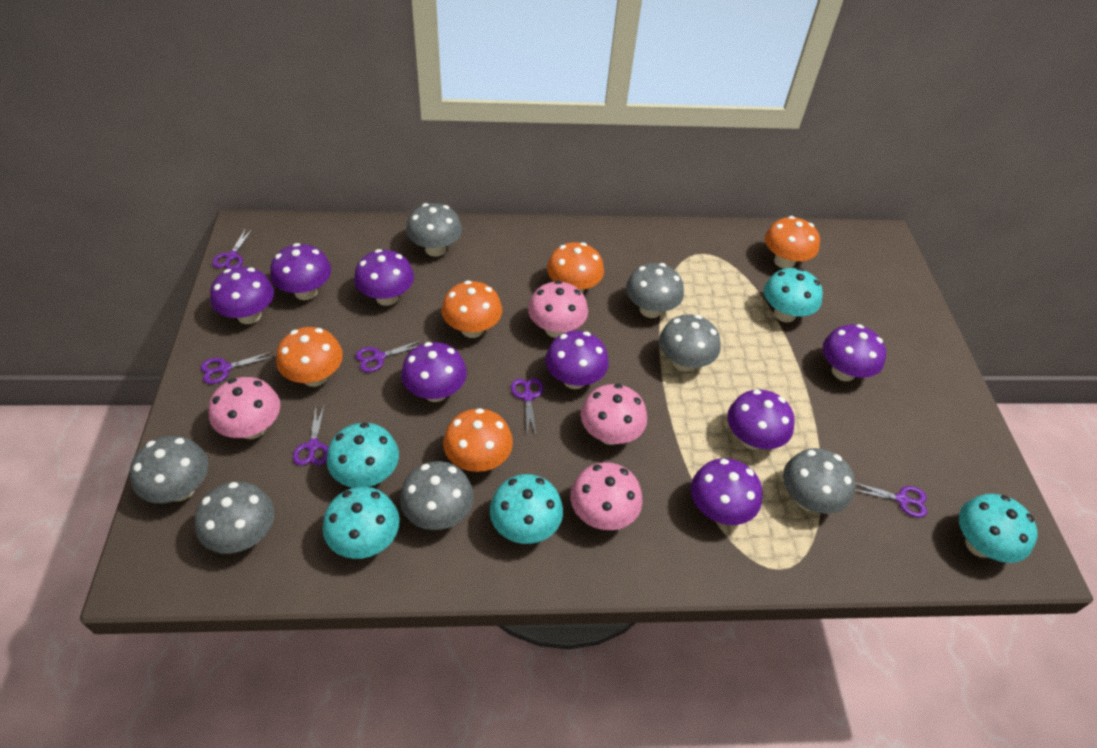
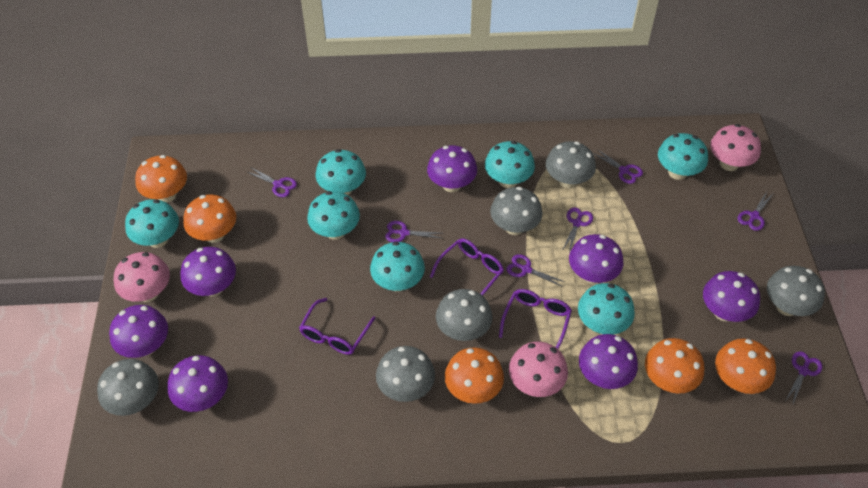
grey mushroom: [130,436,209,503] [195,481,274,554] [400,461,474,530] [406,203,462,257] [626,263,684,318] [659,314,721,372] [783,448,855,514] = 7 -> [97,359,159,416] [376,346,435,402] [436,289,493,341] [490,187,543,235] [546,141,596,188] [767,266,825,316] = 6
pink mushroom: [209,377,280,439] [528,281,588,338] [571,462,642,530] [581,384,647,445] = 4 -> [114,252,170,302] [509,342,568,397] [710,124,761,171] = 3
purple glasses: none = 0 -> [299,298,376,355] [430,238,504,296] [499,289,572,349] = 3
purple mushroom: [210,267,274,324] [270,243,331,300] [354,249,414,306] [401,342,467,402] [545,331,609,389] [691,458,762,525] [727,390,795,450] [823,324,886,381] = 8 -> [109,305,168,358] [168,355,228,412] [180,247,236,297] [427,145,477,192] [569,234,623,284] [579,334,638,389] [703,271,760,322] = 7
purple scissors: [200,351,273,384] [212,228,253,269] [293,404,328,466] [356,340,422,372] [511,378,544,435] [854,483,927,518] = 6 -> [247,167,297,197] [385,221,441,242] [506,254,565,287] [563,208,593,252] [593,149,643,184] [738,192,773,231] [786,351,822,406] = 7
turquoise mushroom: [323,487,400,559] [327,422,399,488] [490,474,563,544] [764,268,823,322] [959,494,1038,563] = 5 -> [125,199,179,248] [307,191,360,240] [316,149,366,195] [370,242,425,292] [485,141,535,188] [578,283,635,335] [658,133,708,180] = 7

